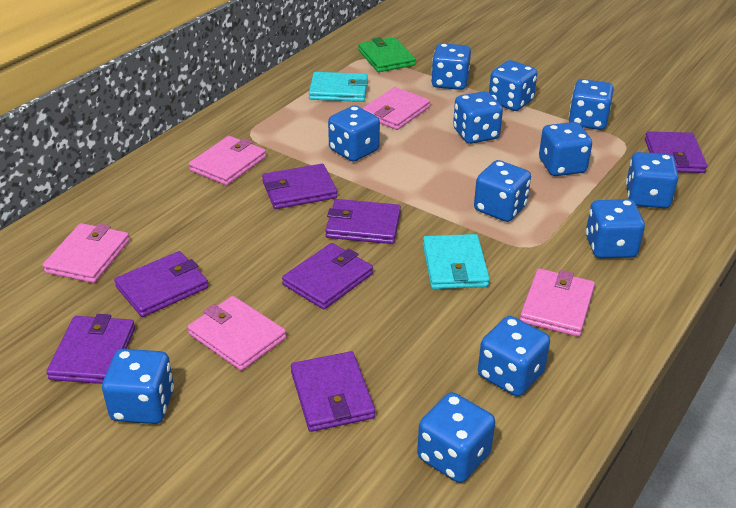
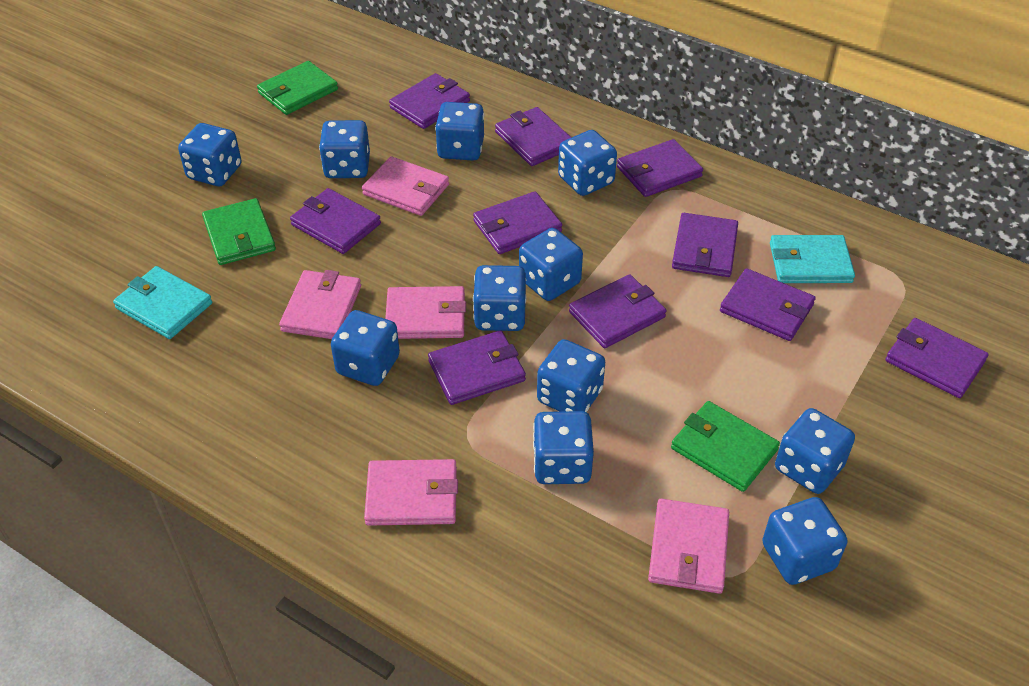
blue dice: [102,349,174,424] [328,106,380,162] [417,392,495,483] [431,43,471,90] [453,91,503,144] [474,160,531,222] [478,316,550,396] [489,60,537,111] [539,122,592,176] [569,79,614,130] [586,199,645,259] [626,152,679,208] = 12 -> [178,123,242,186] [319,120,370,178] [331,310,400,386] [435,102,484,161] [473,265,526,331] [519,228,583,301] [533,411,594,484] [537,339,605,412] [558,130,617,196] [762,497,848,585] [775,408,855,494] = 11
green wallet: [358,37,416,72] = 1 -> [202,198,276,265] [257,61,338,115] [671,401,780,492] = 3
purple wallet: [46,314,135,384] [114,251,208,317] [262,164,337,209] [282,243,373,309] [291,351,375,432] [325,199,401,244] [645,131,707,173] = 7 -> [290,188,381,254] [389,73,470,129] [428,330,526,405] [473,191,562,254] [495,107,572,166] [569,274,667,348] [617,139,703,197] [672,213,738,277] [720,268,816,341] [885,318,988,398] = 10

